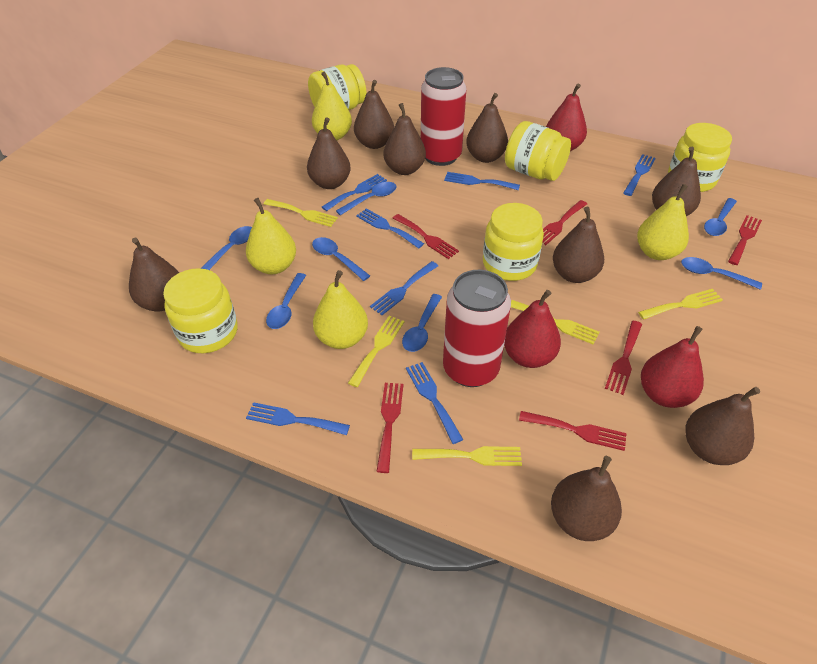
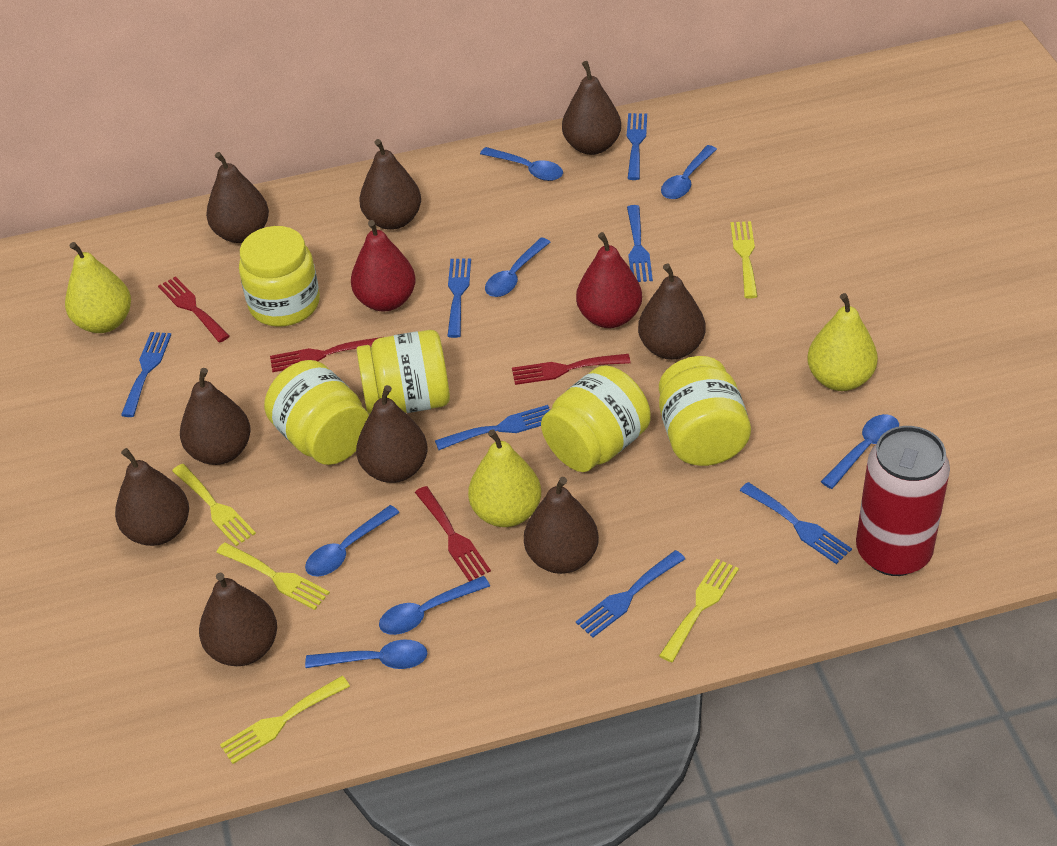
red can: [421,67,466,166] [443,270,511,387] = 2 -> [856,426,950,576] = 1
red fork: [376,383,404,473] [393,214,459,259] [519,411,627,451] [542,200,587,245] [605,321,642,395] [728,215,762,265] = 6 -> [158,276,229,342] [270,337,382,372] [415,486,491,582] [512,354,631,385] = 4
red pear: [504,290,561,368] [546,83,587,151] [641,326,704,408] = 3 -> [351,220,416,311] [576,232,642,328] = 2
yellow pear: [246,198,296,274] [312,71,352,140] [313,270,368,349] [637,184,689,260] = 4 -> [65,242,131,333] [468,429,541,527] [807,293,878,391] = 3

